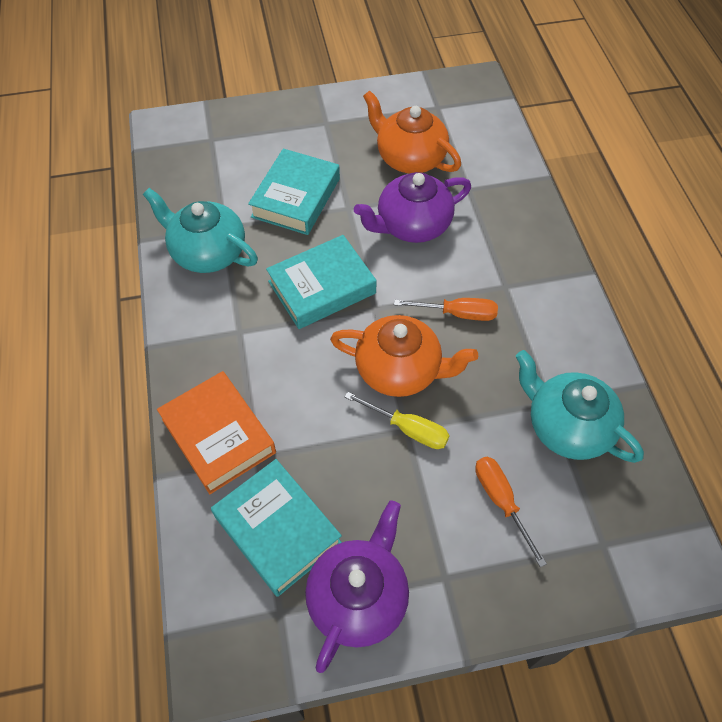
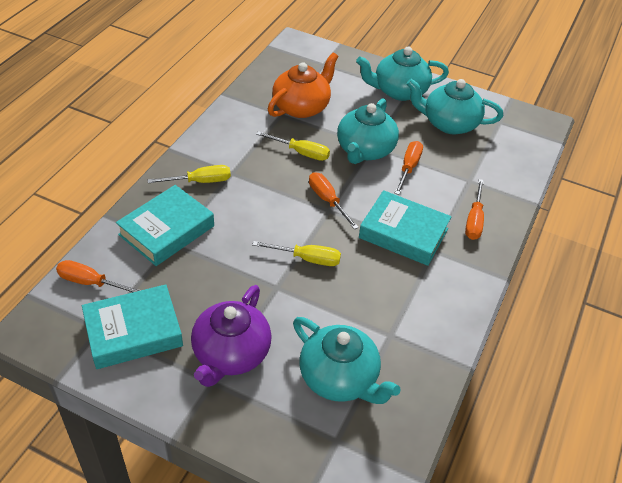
orange book: [157,371,276,494] = 1 -> none = 0
orange screwdriver: [394,298,498,321] [475,457,547,567] = 2 -> [56,260,141,292] [309,172,359,230] [394,141,423,195] [465,179,484,240] = 4
orange teapot: [330,315,478,397] [363,90,461,173] = 2 -> [268,52,339,118] = 1
purple teapot: [305,500,409,673] [354,172,471,243] = 2 -> [191,285,272,387] = 1
turquoise teapot: [143,188,258,273] [515,350,644,463] = 2 -> [293,317,401,404] [337,98,399,164] [356,47,449,101] [406,79,503,134] = 4
yellow screwdriver: [345,392,450,449] = 1 -> [147,165,231,183] [252,241,341,266] [256,131,330,161] = 3

